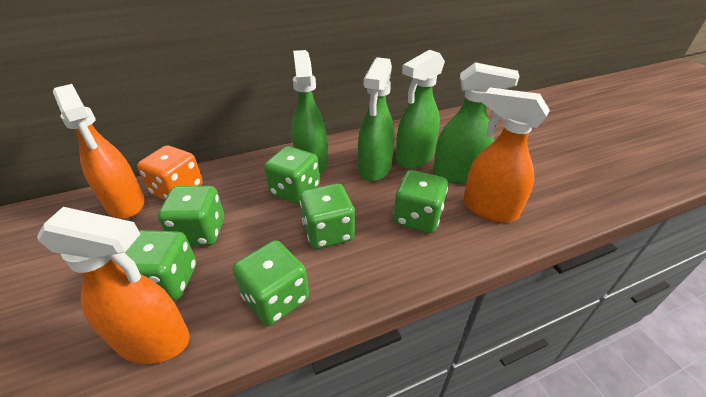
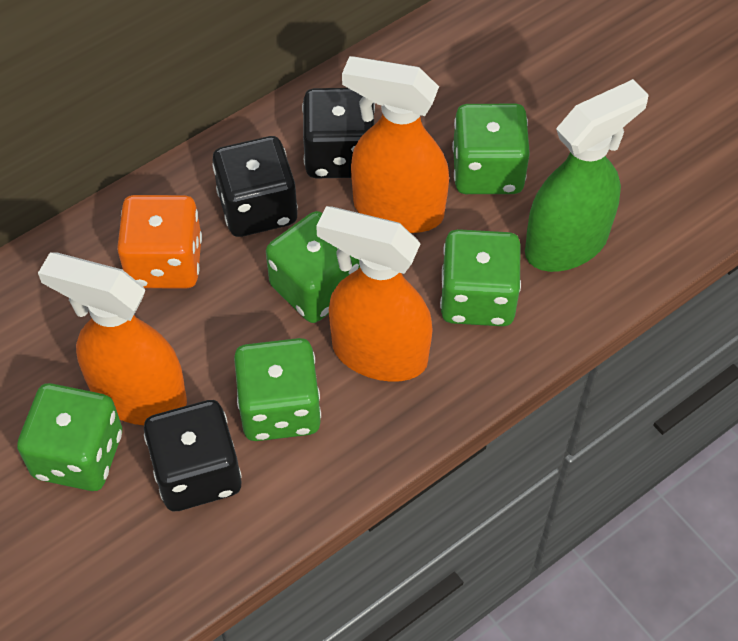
black dice: none = 0 -> [144,400,242,511] [212,136,298,237] [302,88,375,178] = 3
green dice: [124,230,196,301] [158,186,224,246] [233,240,309,326] [264,146,320,204] [300,184,355,249] [393,170,448,233] = 6 -> [17,383,122,491] [234,338,321,441] [266,211,360,323] [440,229,521,326] [452,104,530,194] = 5
green spray bottle: [292,50,328,175] [358,57,394,182] [396,50,445,169] [433,62,520,185] = 4 -> [525,79,648,272] = 1

